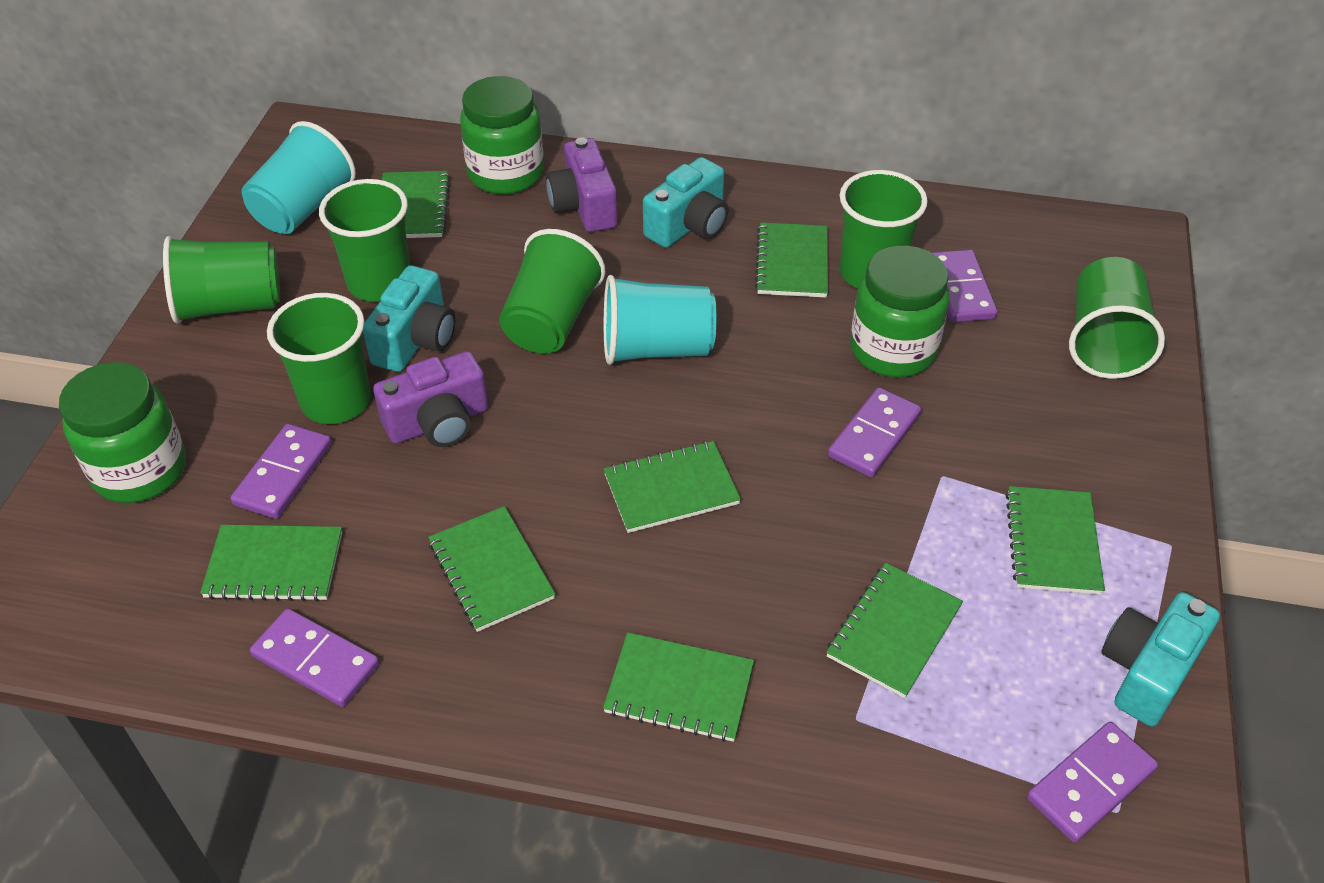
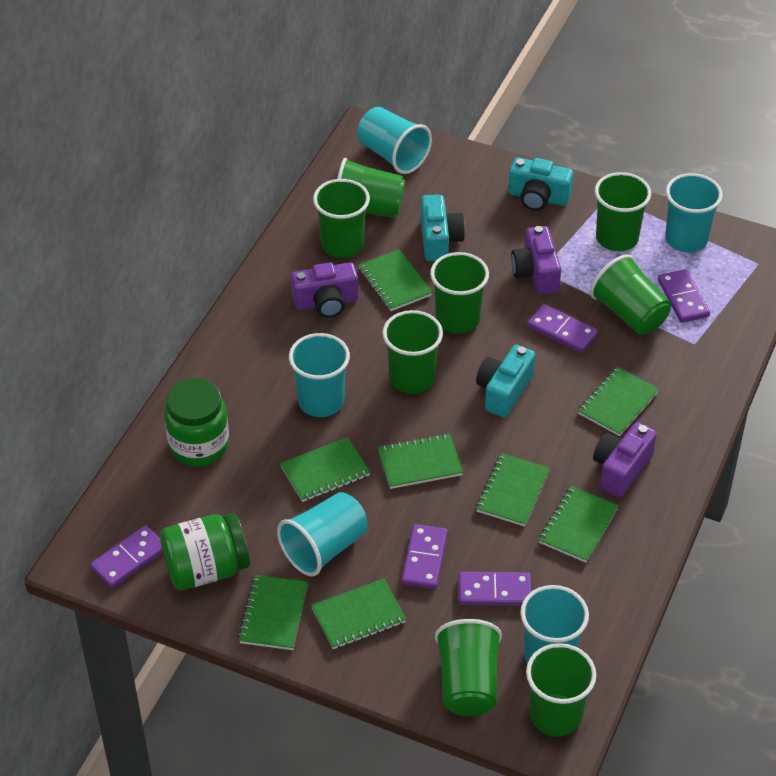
green cup: [163,236,280,324] [267,293,371,424] [319,179,410,302] [499,229,605,353] [839,170,928,288] [1069,257,1165,379] = 6 -> [313,179,370,258] [337,158,405,218] [382,310,443,394] [430,252,489,334] [435,619,502,716] [526,643,596,737] [590,255,671,335] [595,172,651,251] = 8
green jar: [59,362,186,503] [460,76,544,195] [850,246,949,377] = 3 -> [160,513,250,590] [164,378,229,467] = 2
purple camera: [373,351,488,447] [546,137,618,232] = 2 -> [291,262,358,318] [511,226,561,295] [593,422,657,497] = 3
turquoise cup: [242,121,356,234] [604,275,717,365] = 2 -> [277,492,368,577] [289,333,350,417] [357,107,432,174] [520,585,589,664] [665,173,723,252] = 5

